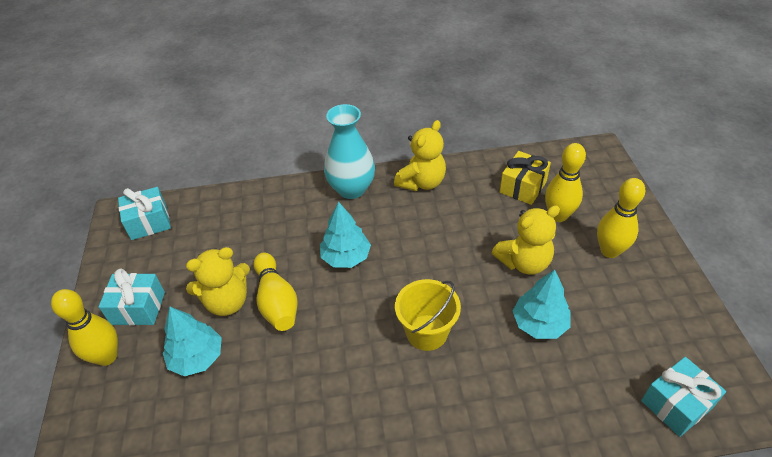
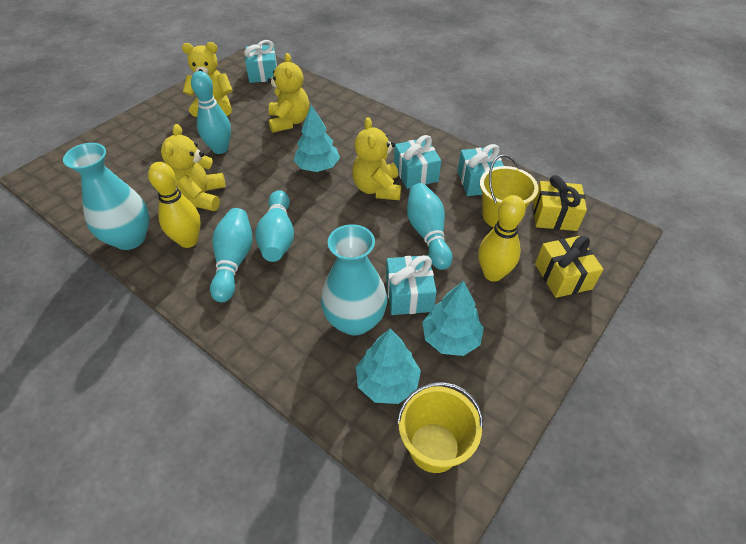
turquoise bowling pin: none = 0 -> [191,71,231,154] [210,208,252,302] [255,190,294,262] [407,183,452,270] = 4
turquoise gift: [98,268,165,325] [118,187,171,240] [641,357,726,437] = 3 -> [244,40,277,83] [386,255,437,315] [394,135,441,189] [458,144,504,196] = 4
turquoise vase: [324,104,375,199] = 1 -> [63,143,150,250] [321,224,387,336] = 2
yellow bowling pin: [51,289,118,366] [254,253,297,331] [545,143,586,222] [597,178,645,258] = 4 -> [148,162,201,248] [478,195,526,282] = 2
yellow bucket: [395,279,461,351] = 1 -> [397,382,483,473] [480,155,539,227] = 2
yellow gift: [500,151,551,205] = 1 -> [533,175,587,231] [535,236,603,298] = 2
yellow teddy bear: [186,247,250,316] [394,120,446,191] [492,205,560,275] = 3 -> [161,124,226,211] [182,42,233,117] [268,53,309,133] [352,117,401,200] = 4

